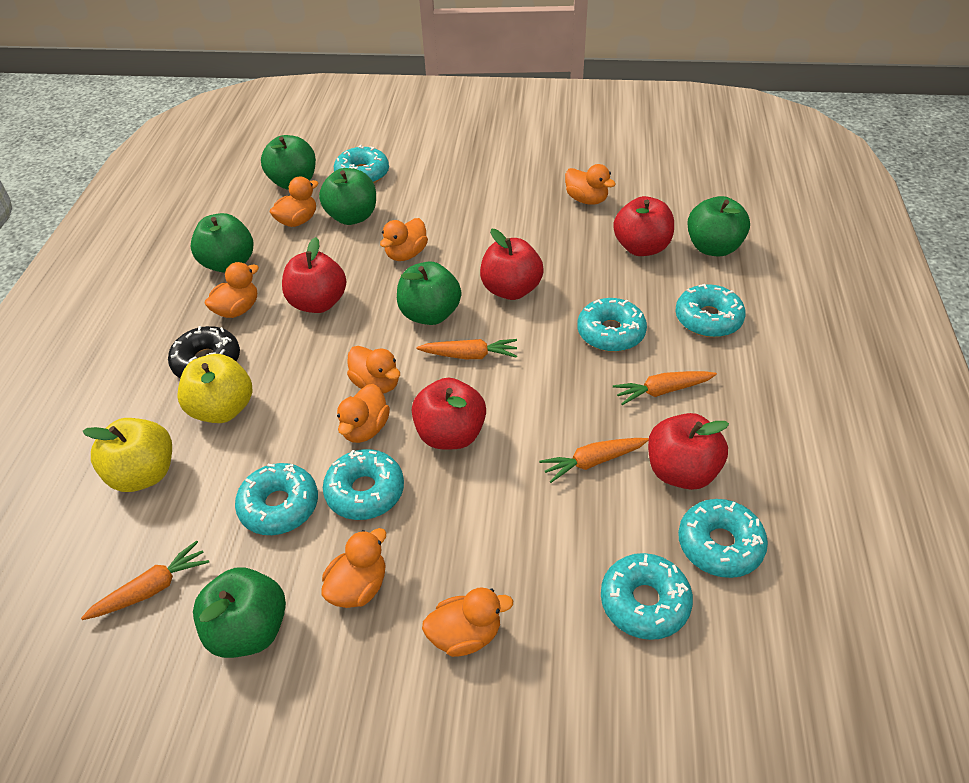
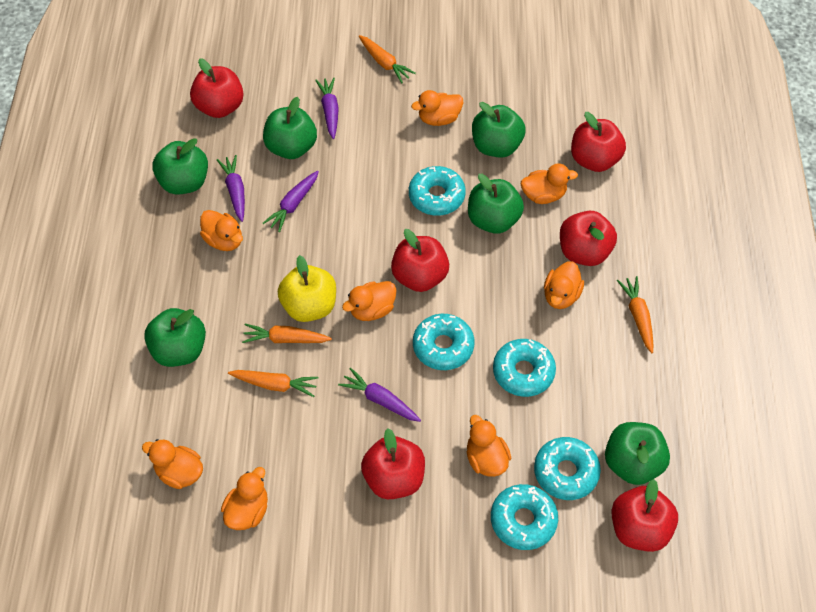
black donut: [168,326,240,378] = 1 -> none = 0
purple carrot: none = 0 -> [217,155,245,222] [263,171,319,232] [315,78,339,139] [338,368,421,422] = 4
red apple: [282,237,346,313] [412,378,486,449] [480,229,544,300] [613,196,674,256] [648,413,729,490] = 5 -> [190,58,244,118] [361,429,425,499] [391,229,449,292] [560,211,617,266] [571,112,626,172] [611,479,678,552] = 6
turquoise donut: [235,463,318,535] [323,449,404,520] [334,145,389,183] [577,298,647,352] [601,553,693,640] [675,284,746,337] [678,499,768,578] = 7 -> [409,166,466,216] [413,314,475,370] [491,484,558,550] [493,339,556,397] [534,437,601,500] = 5
yellow apple: [83,418,172,492] [178,354,252,423] = 2 -> [278,255,336,322] = 1

